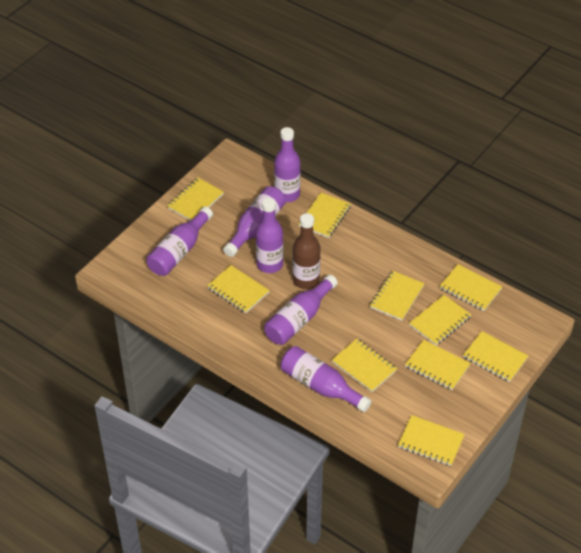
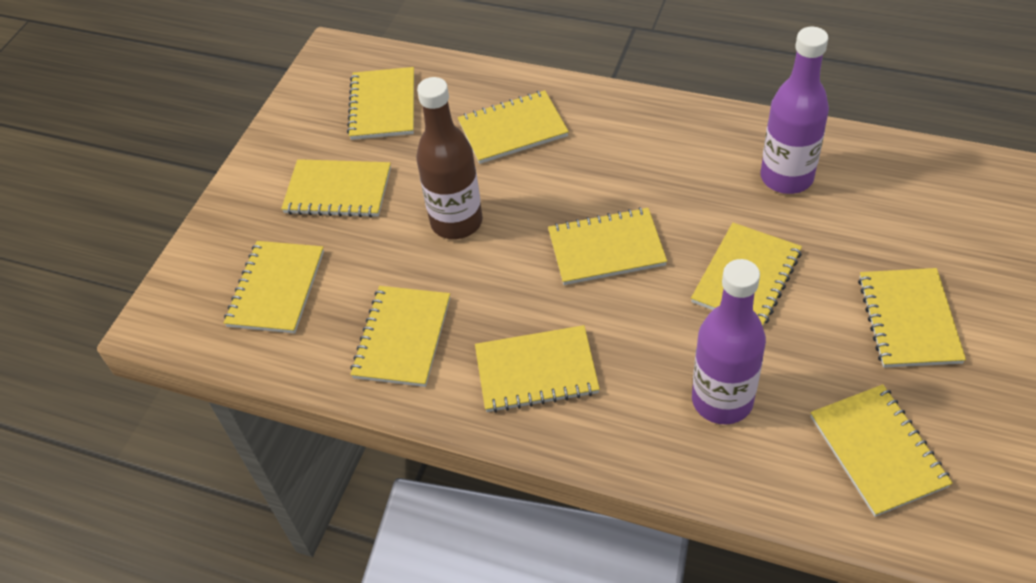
purple bottle: [146,206,213,276] [223,186,286,257] [256,197,283,273] [264,274,338,345] [274,127,301,202] [281,346,371,412] = 6 -> [692,259,766,425] [760,27,829,194] = 2

